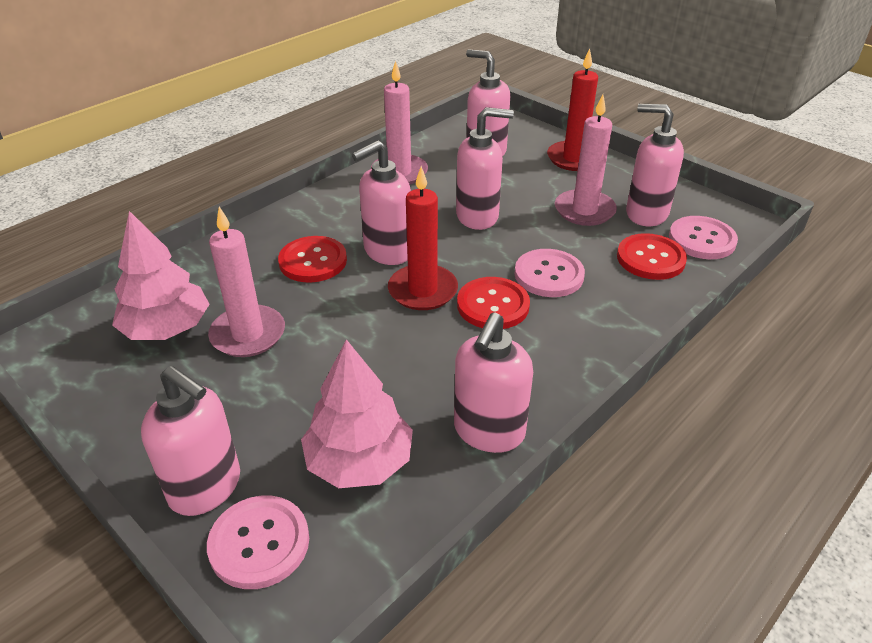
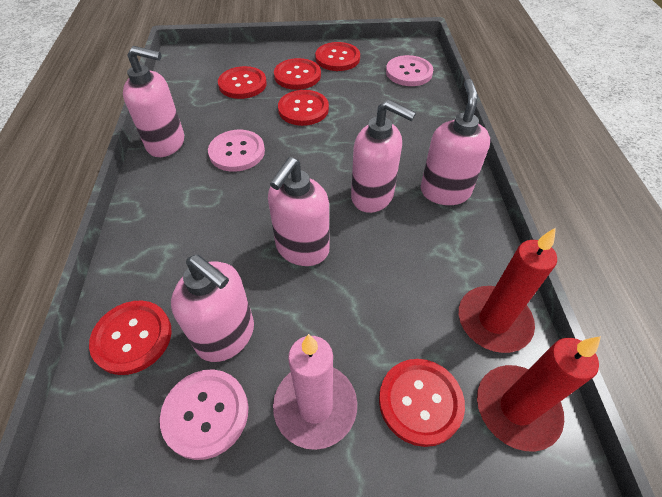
pink candle: [208,207,285,357] [371,61,428,185] [555,95,617,226] = 3 -> [273,334,357,450] = 1
pink soap dispenser: [141,366,240,516] [352,140,411,265] [454,312,533,453] [456,107,514,230] [466,49,510,157] [626,104,684,226] = 6 -> [123,46,184,157] [171,255,254,362] [268,157,329,266] [351,99,416,213] [421,79,490,205] = 5
pink tree: [112,211,210,340] [301,339,413,488] = 2 -> none = 0
red button: [278,236,347,283] [457,277,530,329] [617,233,687,280] = 3 -> [89,301,172,375] [218,66,267,99] [274,58,321,90] [278,90,329,126] [315,42,360,71] [379,359,465,447] = 6

